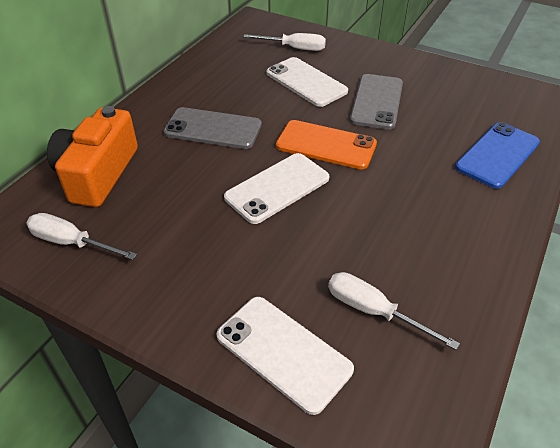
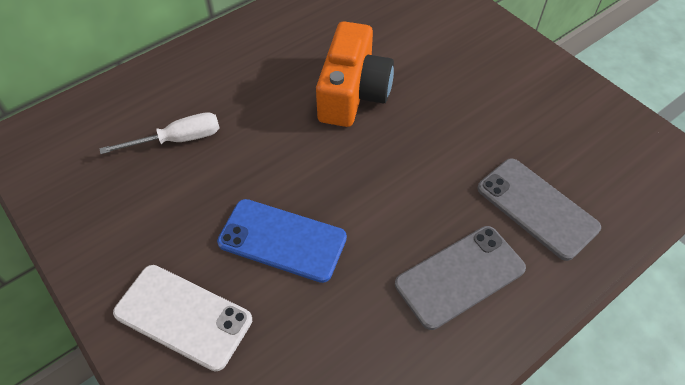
orange phone: [276,120,377,170] = 1 -> none = 0
white phone: [216,297,354,415] [224,153,329,224] [266,57,348,107] = 3 -> [113,265,252,371] = 1
white screwdriver: [26,213,137,260] [243,33,326,51] [328,272,460,350] = 3 -> [99,112,220,154] = 1

